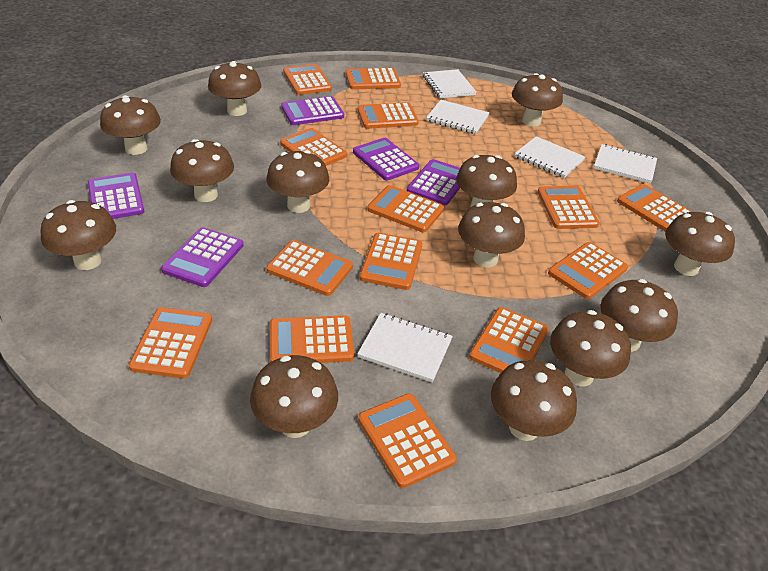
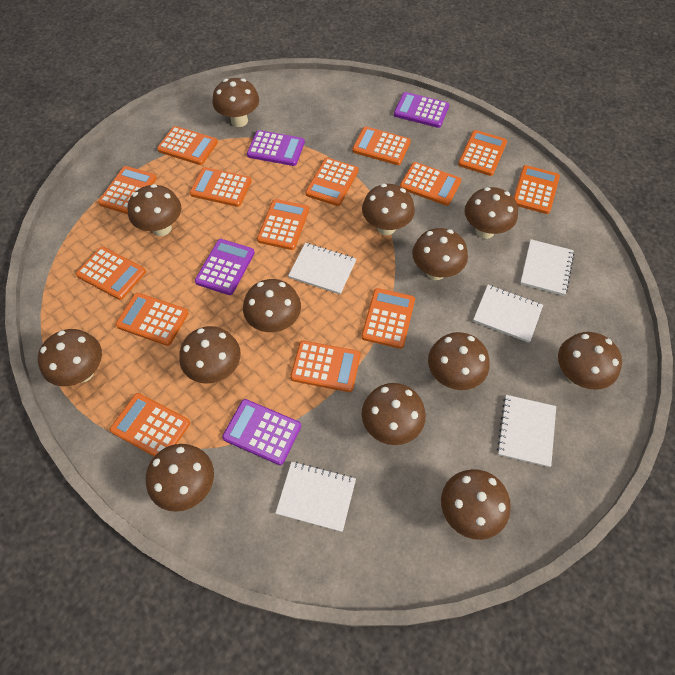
purple calculator: [88,173,144,219] [161,227,244,287] [281,96,344,125] [353,138,419,181] [407,159,460,205] = 5 -> [195,239,255,295] [222,399,301,465] [247,130,305,166] [394,92,449,128] = 4

